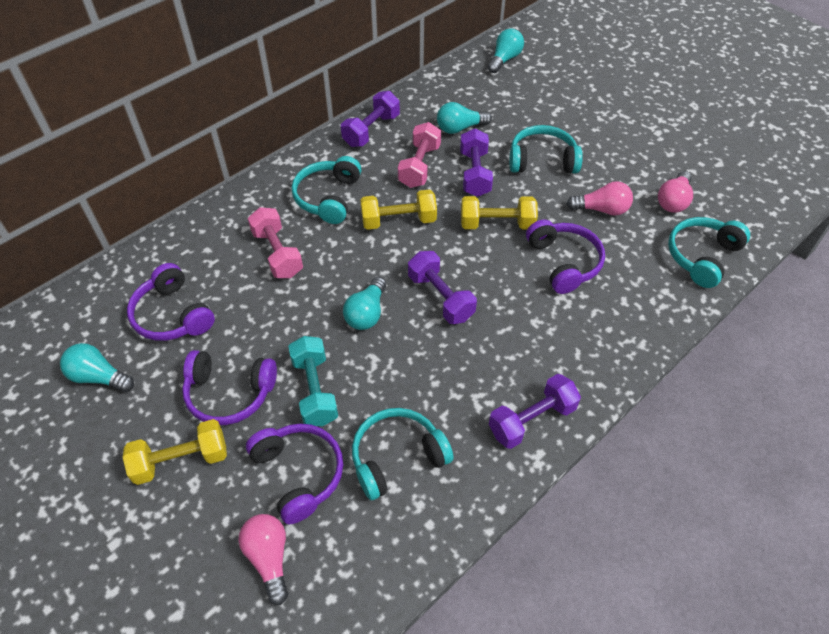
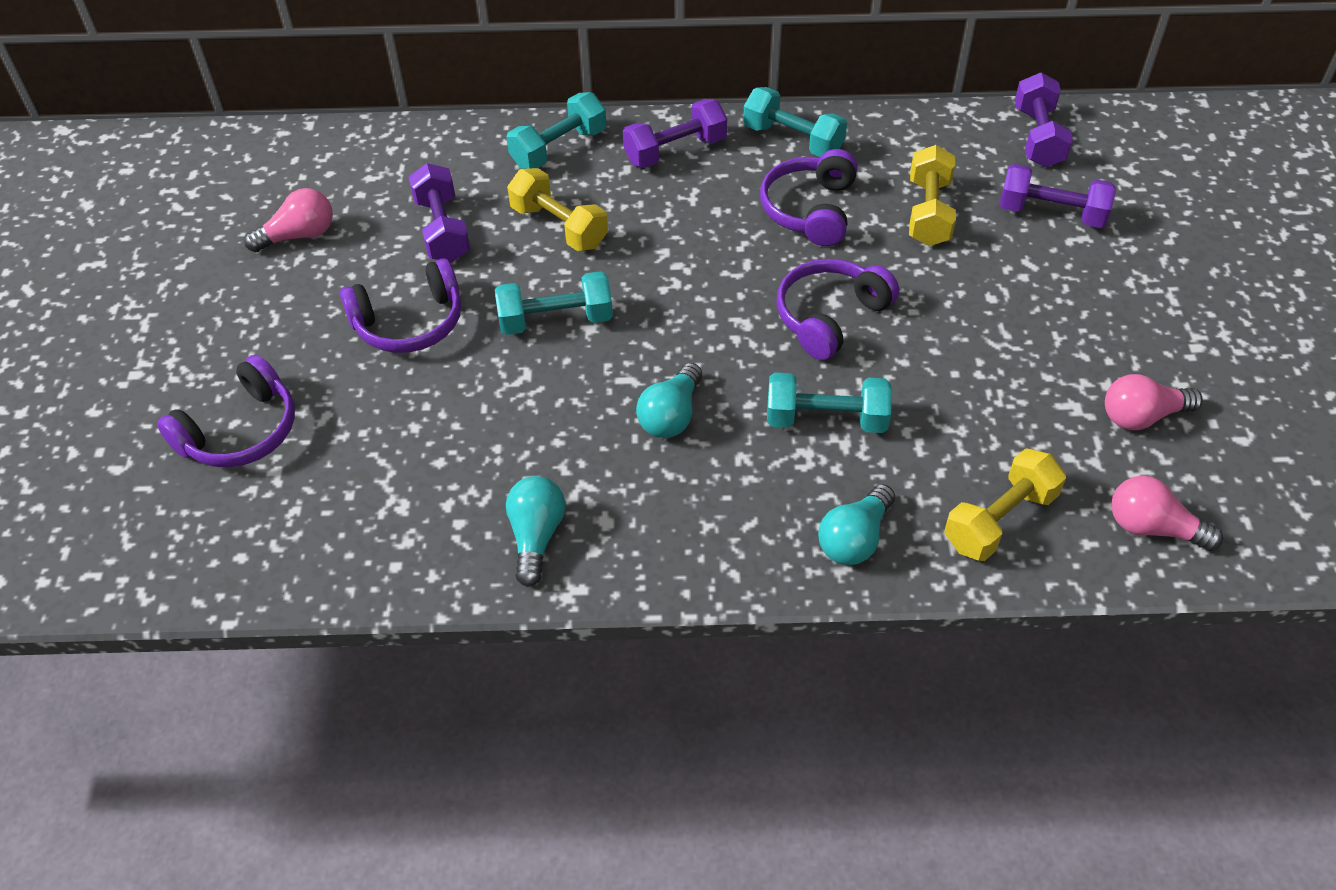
pink dumbbell: [248,207,303,278] [398,122,441,188] = 2 -> none = 0
turquoise dumbbell: [288,336,338,426] = 1 -> [495,271,613,335] [506,92,606,169] [743,87,847,157] [767,372,892,433] = 4
turquoise headphones: [292,156,362,224] [352,408,454,500] [509,125,583,173] [668,217,750,288] = 4 -> none = 0
turquoise light bulb: [60,343,134,392] [343,277,386,330] [437,102,492,134] [488,28,524,73] = 4 -> [506,476,565,587] [636,363,702,438] [818,484,895,565] = 3

